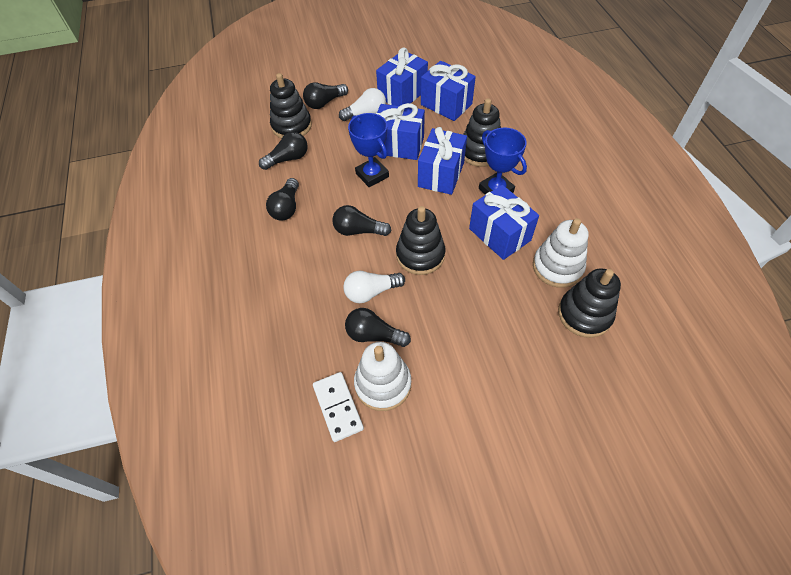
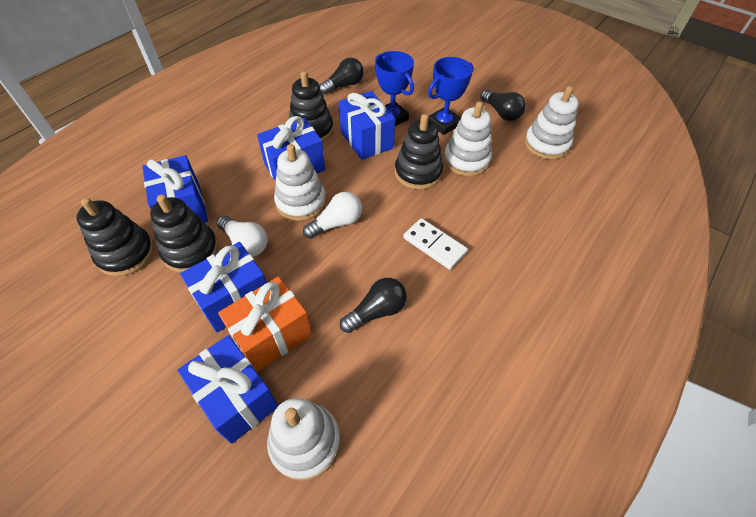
black light bulb: [259,132,308,170] [266,178,299,220] [303,82,348,109] [332,205,391,236] [345,308,411,347] = 5 -> [319,57,364,95] [340,278,407,333] [480,89,526,121] = 3
orange gift: none = 0 -> [218,276,312,372] = 1
white stacking toy: [354,342,411,411] [533,218,588,288] = 2 -> [267,398,340,481] [274,144,326,221] [444,101,492,176] [524,86,579,160] = 4

